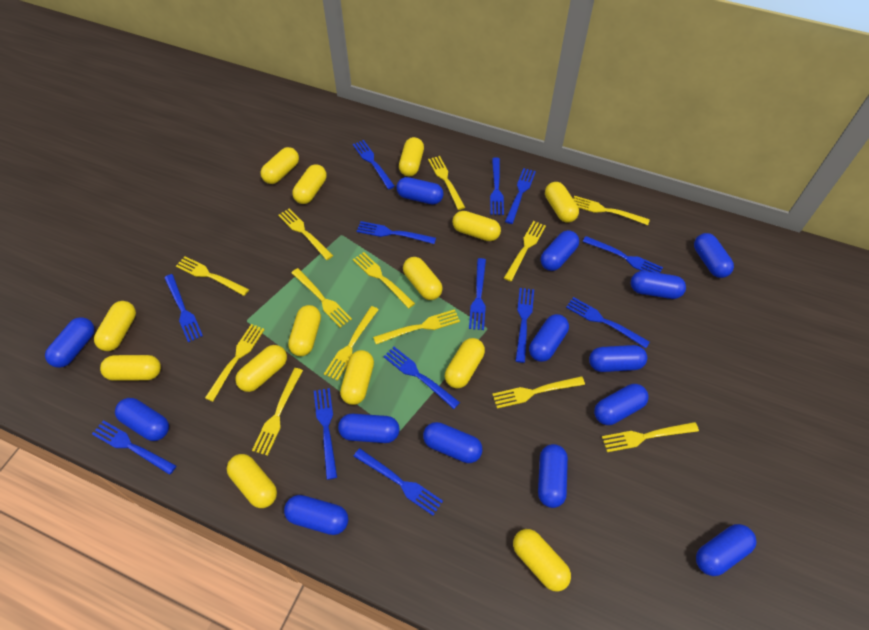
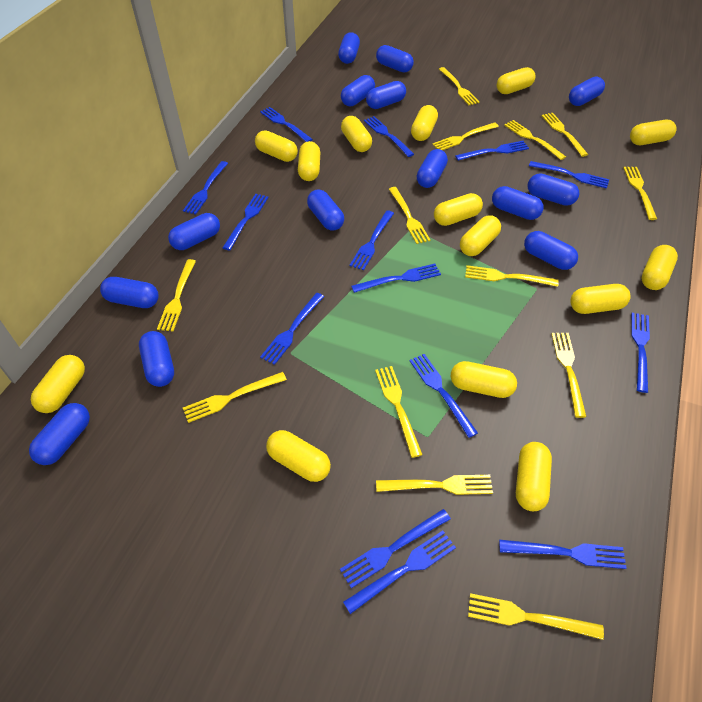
blue fork: [92,420,176,475] [164,274,203,342] [314,388,337,480] [353,140,395,189] [353,448,443,516] [357,221,436,244] [383,347,460,409] [469,258,486,330] [490,158,504,215] [505,168,536,224] [516,288,534,363] [566,297,650,348] [583,236,663,273] = 13 -> [183,161,228,214] [223,194,269,250] [260,107,313,142] [260,293,324,365] [340,509,451,588] [343,531,456,614] [350,210,394,270] [351,264,441,293] [364,116,414,157] [409,354,478,438] [455,141,529,161] [499,539,627,569] [529,161,609,189] [631,313,650,393] = 14

